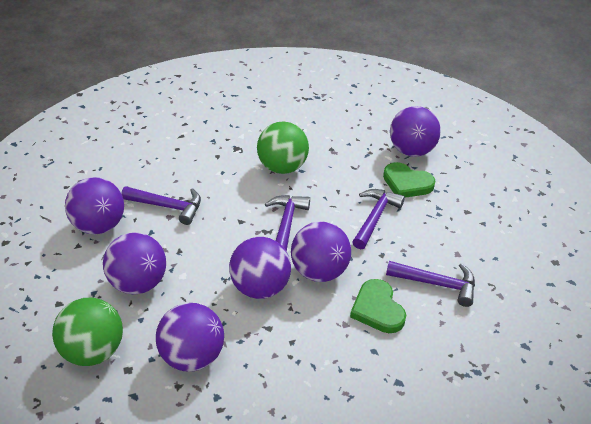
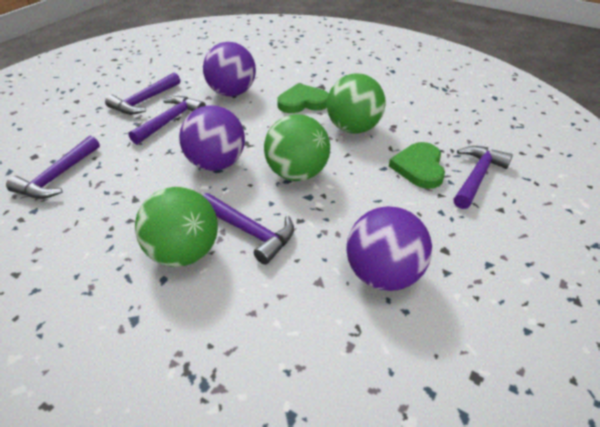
green ball: [52,298,123,366] [257,121,309,174] = 2 -> [135,187,218,267] [264,114,330,181] [327,73,386,133] = 3
purple ball: [65,177,124,234] [103,232,166,295] [156,303,224,372] [229,237,291,299] [291,221,351,282] [390,106,441,157] = 6 -> [179,105,245,171] [203,42,256,96] [346,206,432,291] = 3
purple hammer: [121,186,201,225] [265,195,310,251] [352,189,405,249] [386,261,475,307] = 4 -> [6,136,100,199] [105,72,180,115] [129,96,206,144] [202,193,294,265] [454,146,513,209] = 5

